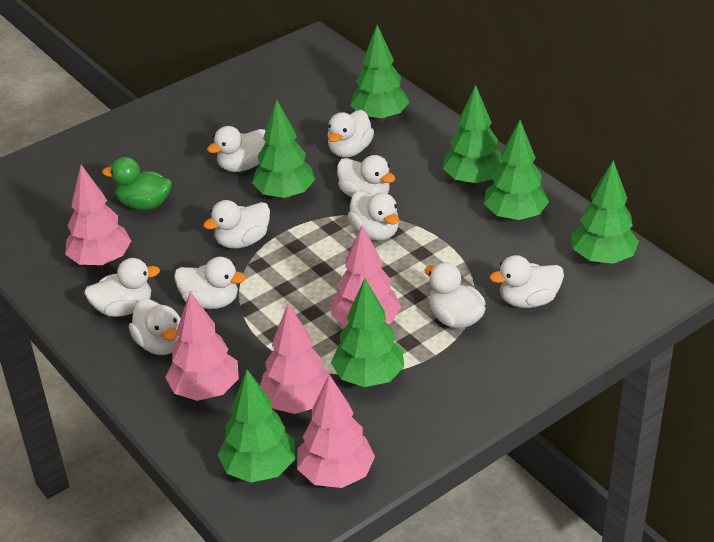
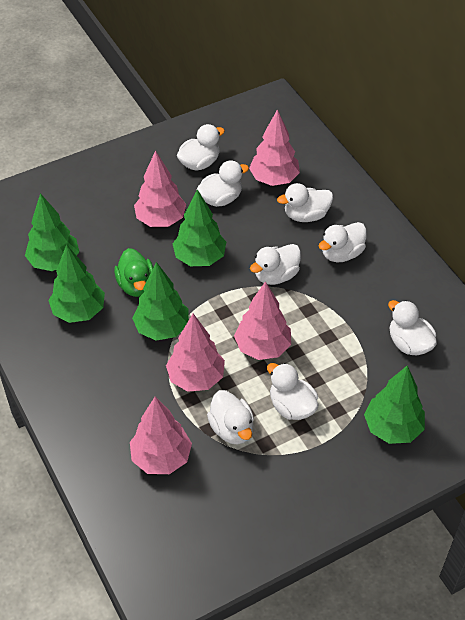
green tree: [217,370,295,483] [252,99,315,199] [331,278,405,387] [350,25,409,122] [443,85,503,185] [484,120,549,221] [571,160,639,264] = 7 -> [25,193,79,271] [48,244,105,323] [132,262,189,340] [173,189,226,266] [364,365,425,444] = 5
white duck: [84,258,160,317] [129,299,181,355] [174,257,246,309] [203,200,270,249] [207,126,266,172] [328,110,374,157] [337,155,396,197] [347,190,399,240] [424,263,486,329] [490,255,564,308] = 10 -> [177,124,225,171] [196,161,249,207] [207,390,254,444] [250,244,301,285] [267,363,318,420] [277,183,333,222] [318,222,367,262] [388,300,437,355] = 8

